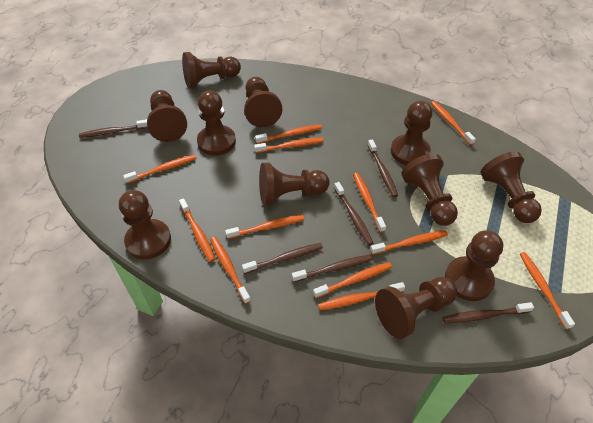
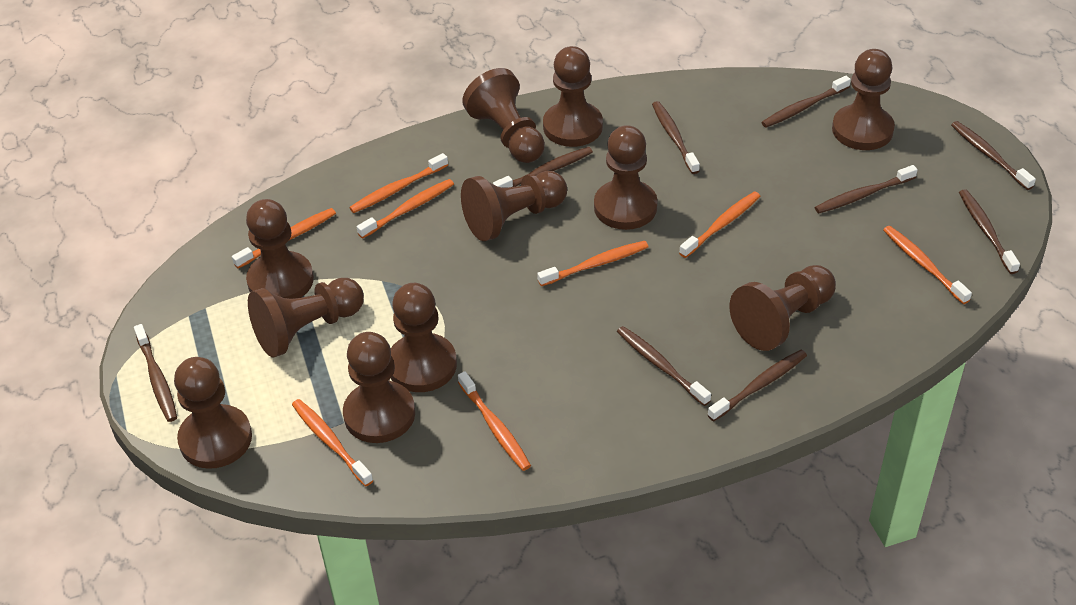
brown toothbrush: [79,119,148,138] [242,243,323,274] [292,255,373,282] [334,182,373,245] [368,139,398,197] [443,302,534,323] = 6 -> [134,324,177,422] [493,147,593,188] [617,326,711,406] [652,101,700,174] [708,350,807,421] [761,76,851,127] [815,165,918,213] [951,121,1036,190] [959,189,1020,274] = 9
orange toothbrush: [123,154,197,183] [179,198,215,262] [210,237,251,304] [225,215,304,239] [254,138,324,153] [255,124,322,144] [313,262,392,298] [318,282,405,310] [353,173,386,233] [370,230,448,255] [431,101,476,145] [520,252,575,329] = 12 -> [232,208,336,268] [292,399,373,486] [349,153,448,213] [357,179,454,239] [458,371,531,471] [537,241,649,286] [679,191,760,258] [883,226,972,304] = 8

